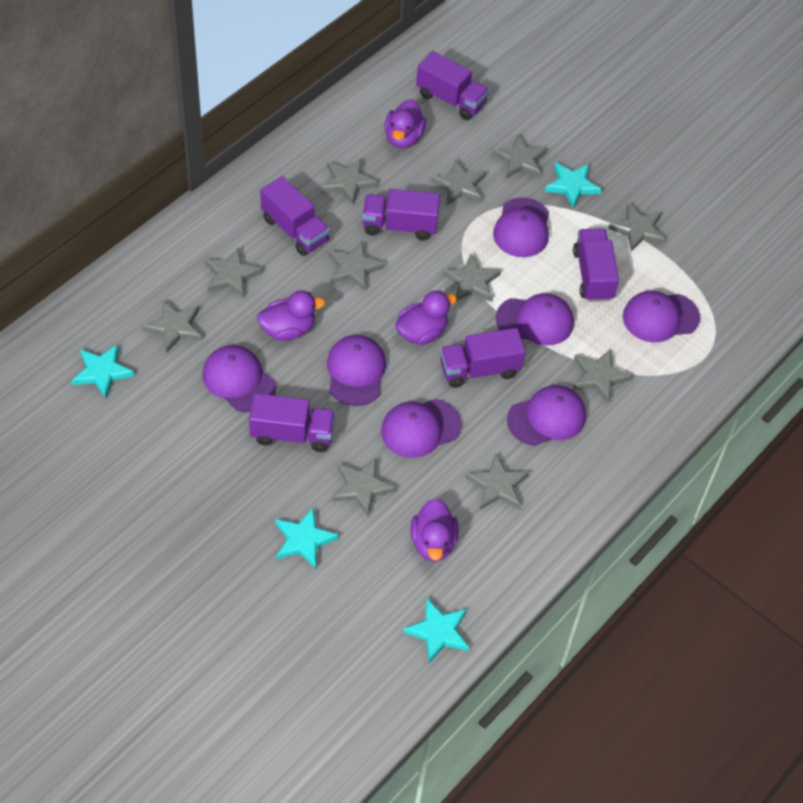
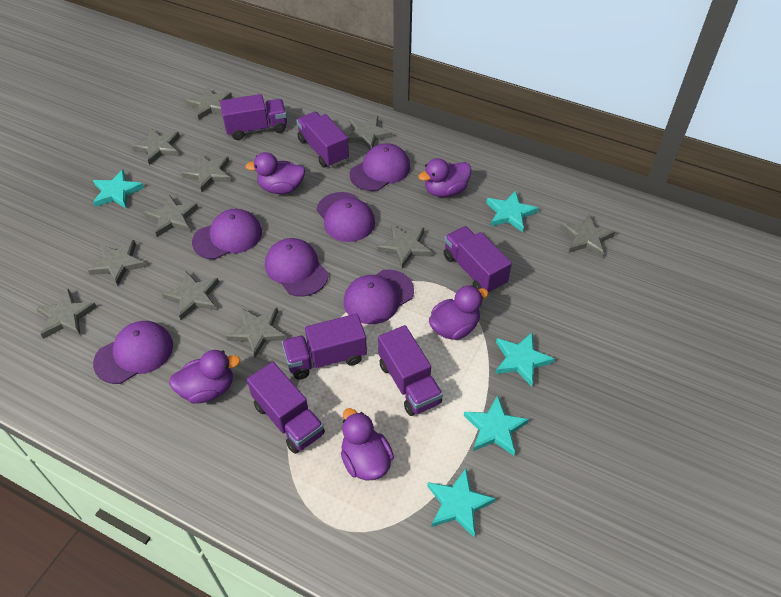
purple cap: [203,345,276,412] [327,335,386,406] [381,399,462,458] [493,197,549,257] [496,293,574,345] [507,385,586,446] [623,291,700,342] = 7 -> [93,321,173,384] [192,209,262,259] [265,238,328,297] [317,192,375,242] [344,269,414,324] [350,143,410,191] = 6
purple duck: [257,290,325,341] [385,99,426,148] [395,290,457,345] [411,498,459,562] = 4 -> [169,350,240,404] [245,152,305,194] [341,408,394,480] [418,158,471,197] [429,285,489,340] = 5
turquoise star: [71,344,135,399] [275,508,339,569] [403,598,469,663] [545,162,602,208] = 4 -> [93,170,144,208] [427,468,496,537] [464,395,529,456] [486,190,538,232] [495,332,555,387] = 5

